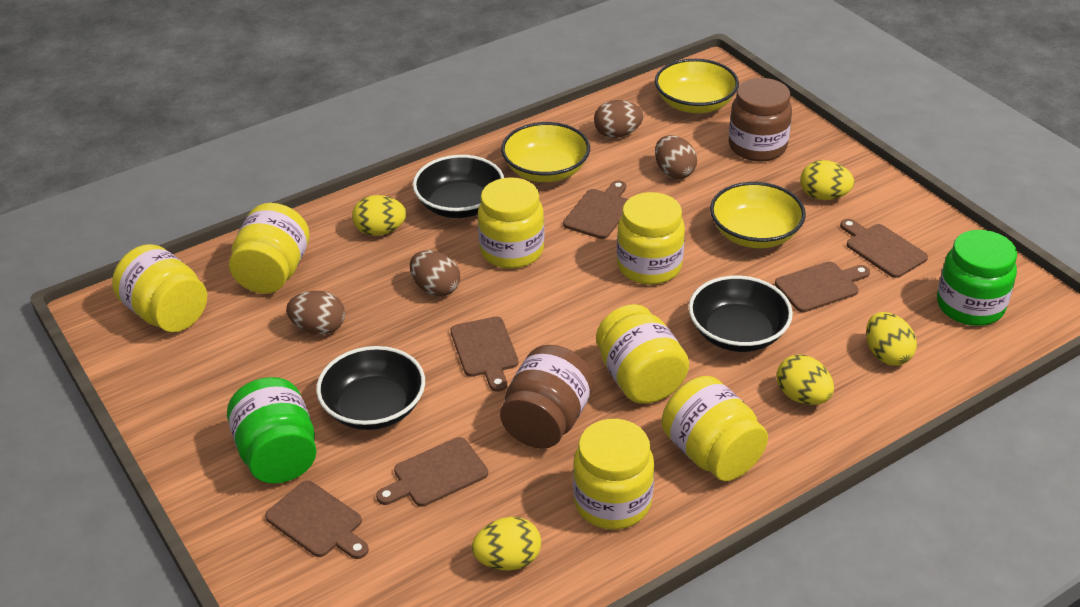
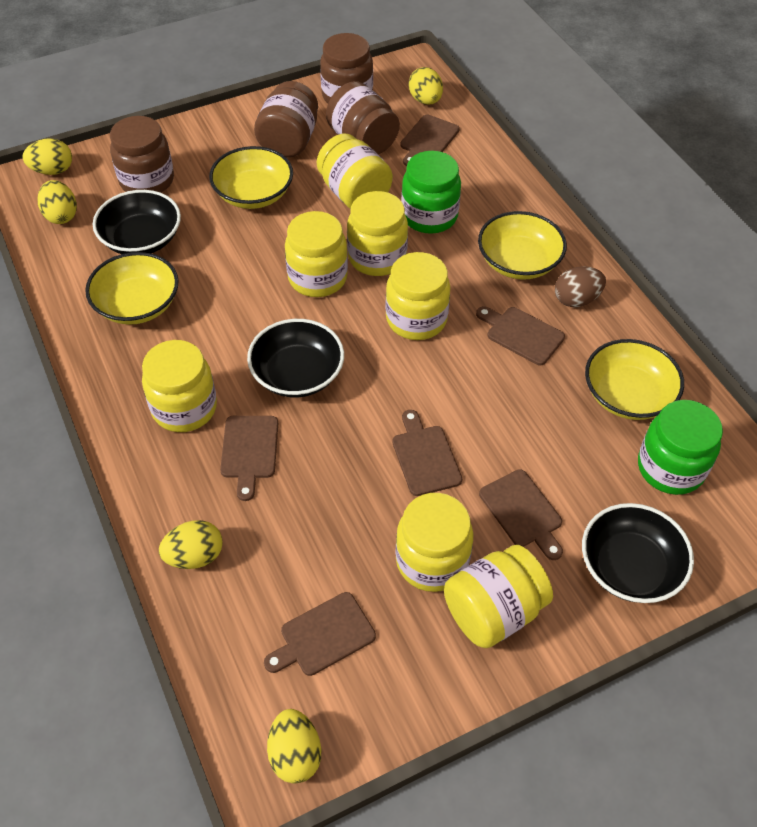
brown egg: [286,291,345,335] [410,250,460,297] [594,100,643,138] [655,135,697,179] = 4 -> [555,266,606,307] = 1
brown jar: [500,345,594,449] [729,78,792,162] = 2 -> [110,116,174,193] [254,81,318,158] [320,33,373,103] [326,81,400,154] = 4
yellow bowl: [501,122,590,182] [655,59,739,113] [710,182,806,248] = 3 -> [85,252,179,325] [209,146,293,209] [478,211,567,280] [585,339,684,420] = 4

